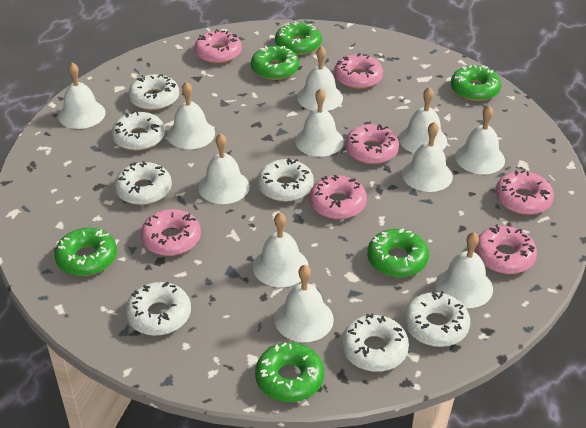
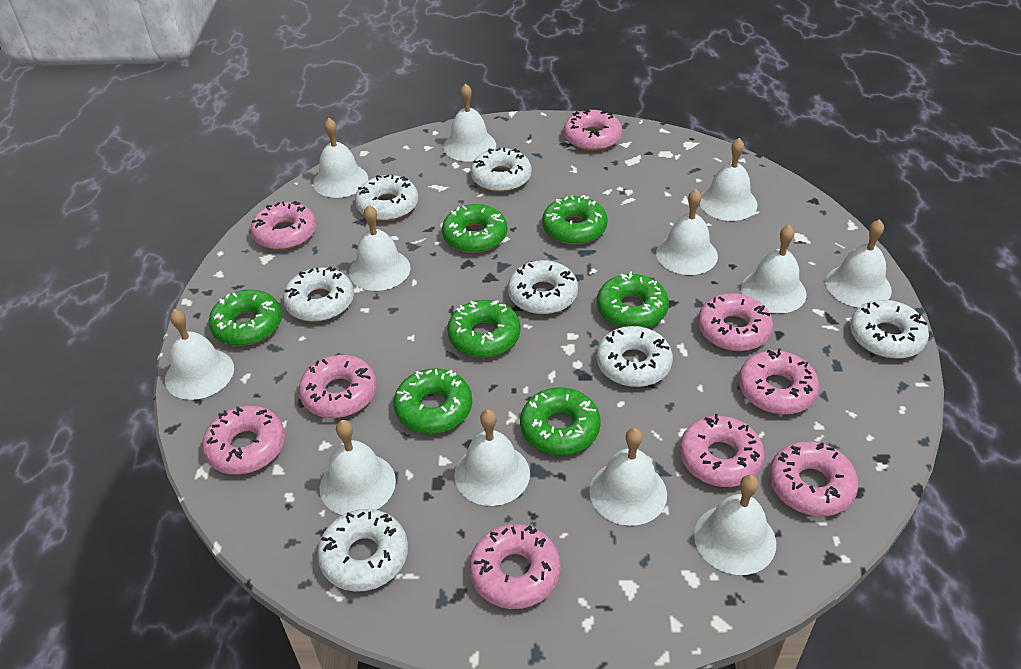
green donut: [54,228,117,276] [251,46,299,80] [255,342,324,402] [275,21,322,55] [367,228,429,277] [451,65,501,101] = 6 -> [208,290,282,346] [394,368,472,434] [442,204,507,253] [447,300,521,358] [520,387,601,455] [542,195,608,245] [597,271,669,328] = 7
pink donut: [140,209,201,256] [194,29,242,64] [309,175,367,219] [334,53,383,89] [345,124,399,164] [475,224,537,274] [495,170,554,215] = 7 -> [202,406,285,475] [250,201,316,250] [299,355,377,418] [469,524,561,609] [564,109,622,151] [679,414,765,487] [698,293,773,351] [738,348,819,414] [769,441,858,516] = 9
white bell: [58,62,106,129] [167,81,215,149] [198,133,250,204] [253,212,309,287] [275,265,334,342] [295,88,344,157] [297,46,343,111] [399,87,447,154] [402,122,453,192] [435,232,493,308] [455,105,505,174] = 11 -> [165,309,234,400] [313,118,368,198] [320,420,396,515] [349,205,410,291] [443,83,496,162] [454,409,530,506] [589,428,667,526] [656,189,718,275] [694,475,776,575] [700,138,758,221] [741,225,806,313] [826,219,892,308] = 12

